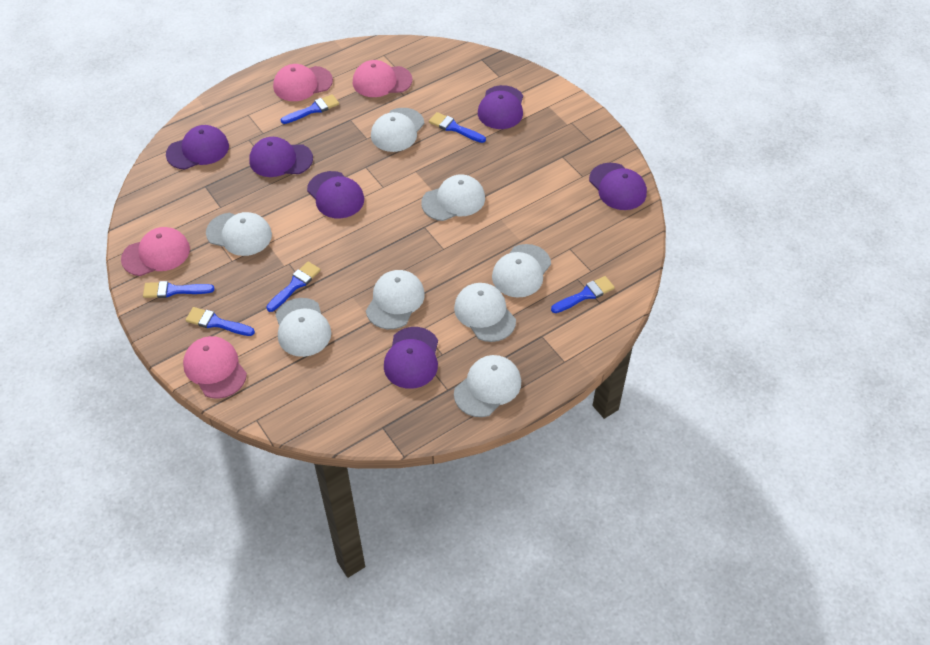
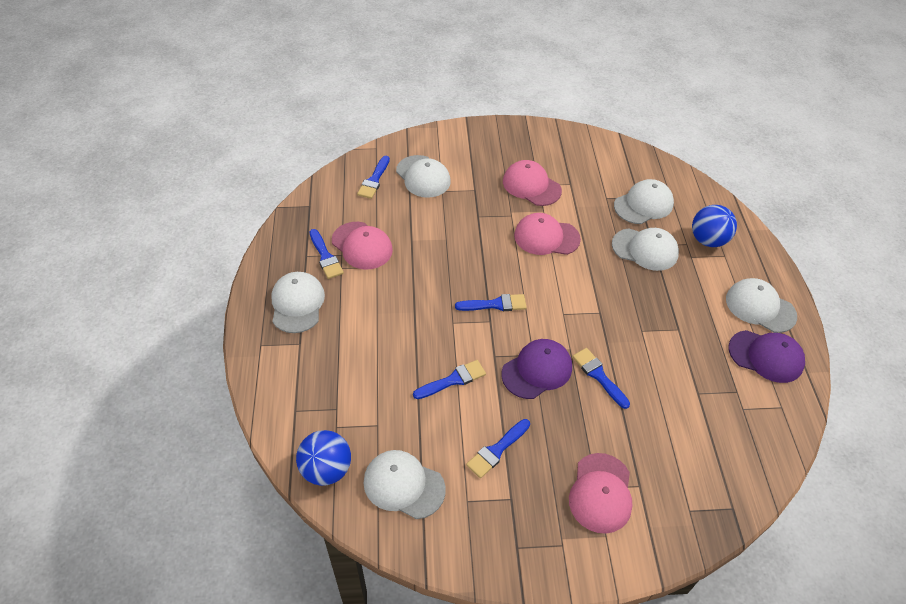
blue ball: none = 0 -> [296,430,351,486] [692,205,737,247] = 2
purple cap: [166,125,229,169] [249,137,313,177] [307,171,364,218] [384,327,438,389] [478,85,523,129] [589,163,647,210] = 6 -> [502,339,572,399] [728,330,805,383] = 2
white cap: [206,212,272,256] [275,298,331,357] [366,270,425,329] [371,108,424,152] [421,174,485,221] [454,283,516,342] [454,355,521,417] [492,244,551,298] = 8 -> [271,272,325,333] [363,450,446,519] [396,155,451,198] [612,228,679,271] [614,179,674,224] [726,278,797,333] = 6

